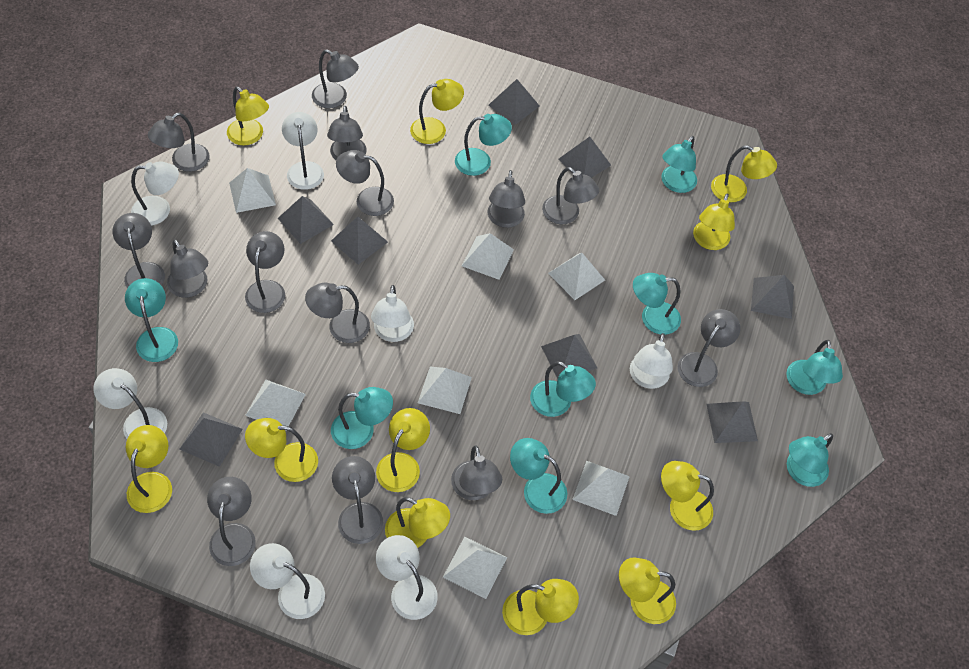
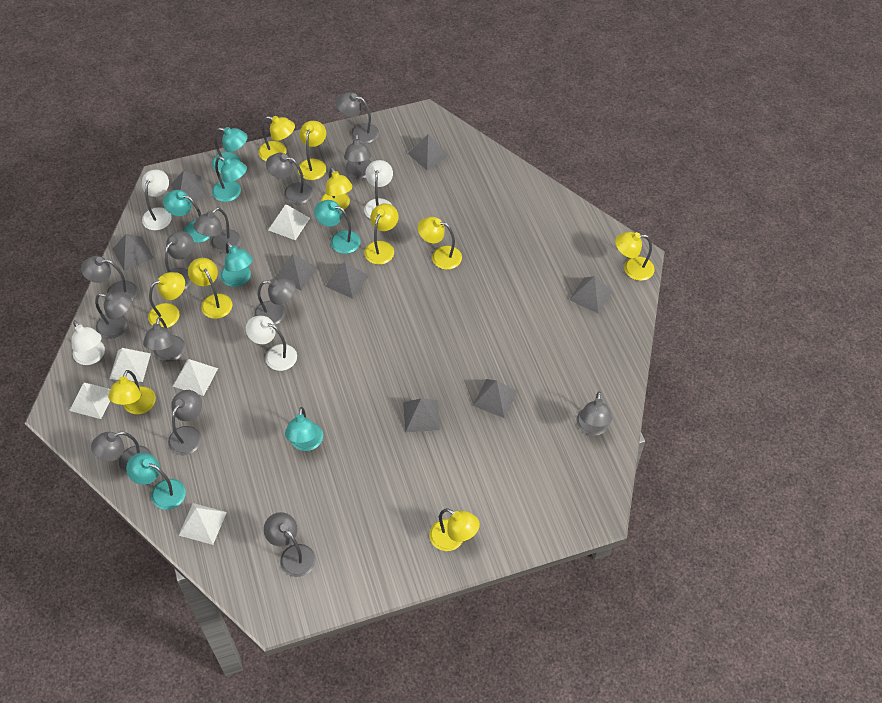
grey lamp: [112,213,165,288] [148,113,210,172] [167,239,208,298] [207,477,256,566] [245,231,285,313] [305,283,370,343] [312,49,359,108] [327,106,367,160] [332,456,383,544] [336,150,394,216] [451,446,502,500] [488,170,525,228] [542,167,599,224] [678,309,740,387] = 14 -> [81,256,138,301] [91,432,152,474] [95,292,132,339] [143,317,186,362] [165,231,194,291] [168,390,202,455] [193,208,241,253] [254,277,296,325] [264,512,316,577] [266,153,313,205] [336,92,379,144] [344,134,371,179] [576,391,612,436] = 13
turquoise lamp: [125,278,178,362] [331,387,393,449] [455,114,512,176] [510,438,567,514] [530,361,596,417] [633,273,681,335] [661,136,697,193] [786,340,843,395] [787,433,833,487] = 9 -> [126,453,186,510] [163,190,211,243] [212,127,248,173] [212,156,247,202] [220,242,253,287] [285,407,323,451] [314,200,361,254] = 7
white lamp: [93,368,167,439] [131,161,179,226] [250,543,325,619] [282,112,324,190] [371,285,414,342] [376,535,438,620] [630,333,673,389] = 7 -> [72,320,105,365] [142,170,172,230] [246,316,297,371] [364,160,393,219] = 4
white pyramid: [229,168,276,213] [245,380,306,431] [418,366,472,414] [443,537,507,599] [462,233,514,280] [548,253,605,300] [572,461,630,516] = 7 -> [69,382,110,419] [109,348,151,382] [173,359,218,396] [179,503,227,545] [268,204,310,240] = 5
yellow lamp: [126,425,172,513] [227,86,269,145] [245,418,318,482] [376,408,430,492] [385,497,450,548] [410,79,464,144] [502,579,579,635] [619,557,676,624] [661,461,714,531] [693,194,735,250] [711,145,777,202] = 11 -> [108,370,156,414] [148,272,185,328] [188,258,232,319] [258,116,295,161] [298,121,326,180] [321,167,353,210] [364,204,399,265] [418,217,462,270] [429,508,480,551] [615,232,655,281] = 10

